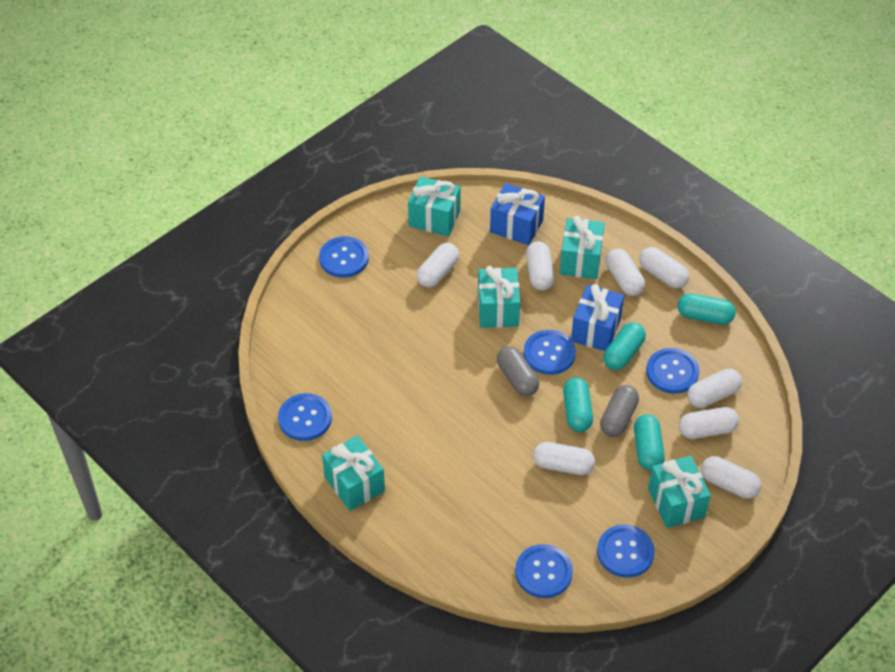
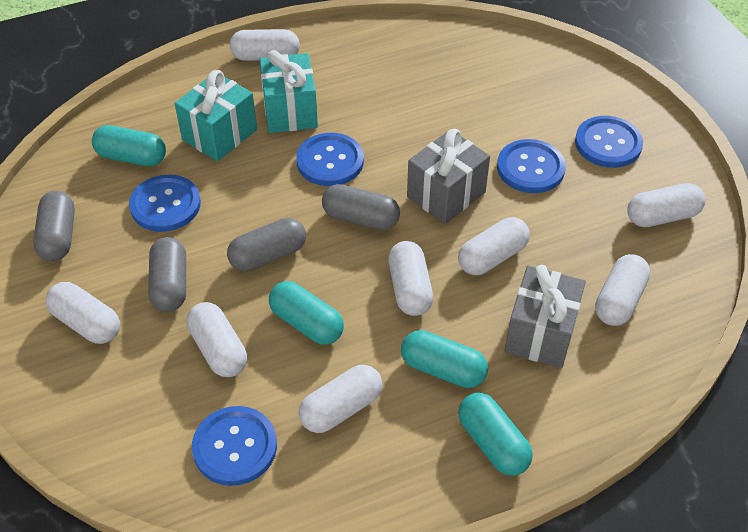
blue button: [278,393,332,441] [319,236,369,278] [515,544,573,598] [524,330,576,375] [597,524,655,578] [646,348,699,394] = 6 -> [129,175,201,232] [192,406,277,486] [296,133,364,186] [497,139,566,193] [575,116,643,168] = 5
blue gift: [490,183,545,245] [571,284,624,351] = 2 -> none = 0
grey capsule: [497,346,539,396] [600,385,639,437] = 2 -> [33,191,75,261] [148,237,186,312] [227,218,306,271] [322,184,400,230] = 4
grey gift: none = 0 -> [407,129,490,224] [505,265,586,368] = 2
turquoise gift: [322,435,385,511] [408,176,461,236] [478,266,520,328] [560,216,605,279] [648,456,711,528] = 5 -> [175,70,257,161] [259,50,318,133] = 2

